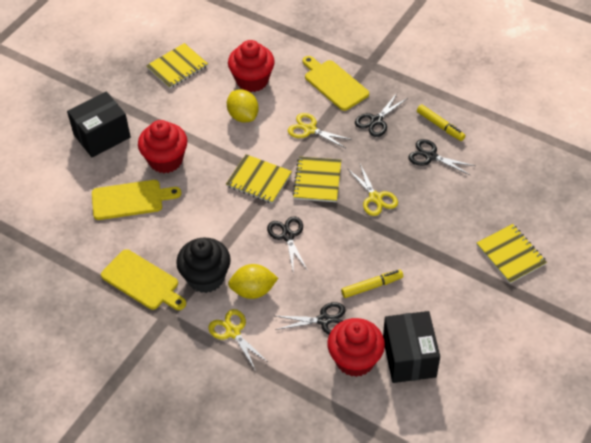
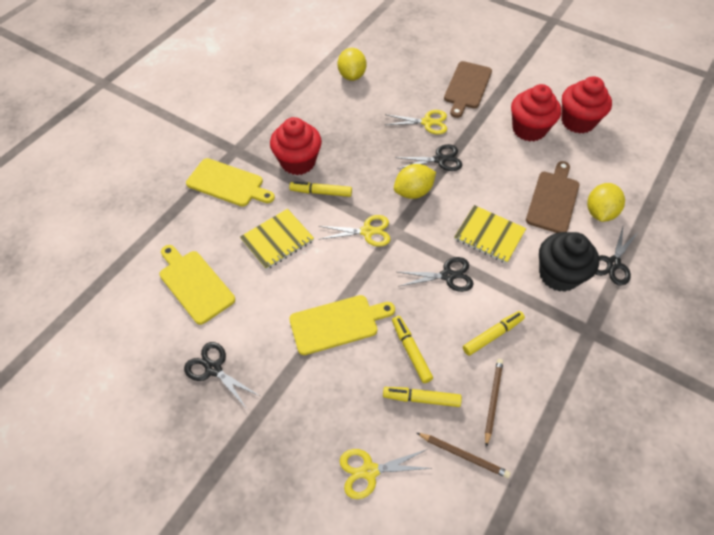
black box: [67,91,131,158] [383,311,440,383] = 2 -> none = 0
brown cutting board: none = 0 -> [444,61,492,118] [526,161,579,233] = 2
brown pencil: none = 0 -> [417,433,510,478] [485,359,503,447] = 2
yellow lemon: [227,89,259,123] [228,264,278,299] = 2 -> [337,48,366,81] [394,164,436,199] [587,183,625,222] = 3
yellow marker: [341,270,403,298] [417,105,465,141] = 2 -> [289,181,352,197] [383,387,462,407] [392,316,433,383] [463,311,525,356] = 4
yellow notebook: [146,43,208,89] [226,154,292,204] [292,157,341,202] [477,224,547,284] = 4 -> [240,209,314,270] [454,205,526,264] = 2

